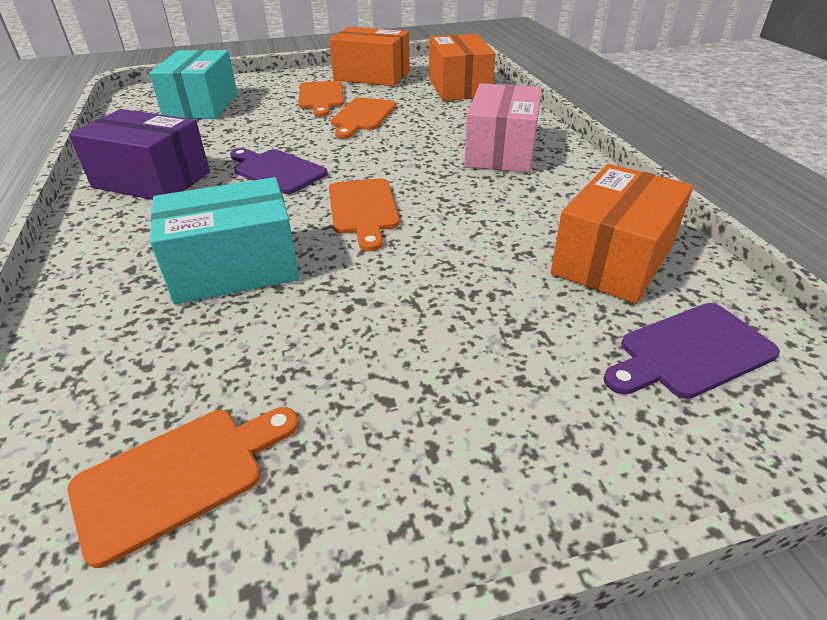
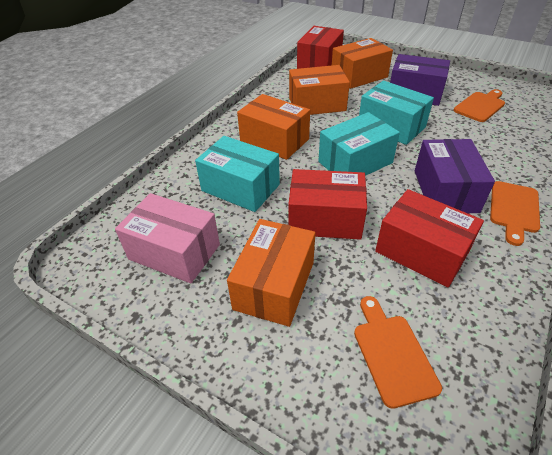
orange box: [329,27,410,86] [429,34,495,101] [551,164,693,304] = 3 -> [227,219,315,327] [237,94,310,160] [289,65,350,115] [332,38,393,89] = 4
orange cutting board: [68,407,299,568] [298,81,344,117] [329,178,400,251] [331,97,396,139] = 4 -> [354,296,442,409] [454,89,505,122] [490,181,540,246] = 3
purple box: [69,109,210,200] = 1 -> [390,54,450,106] [415,139,495,213] = 2
purple cutting board: [230,148,328,194] [604,303,780,399] = 2 -> none = 0
red box: none = 0 -> [288,169,367,240] [297,26,344,69] [375,189,484,288] = 3
turquoise box: [149,50,237,119] [150,177,300,305] = 2 -> [195,136,280,212] [318,112,400,176] [359,81,434,145] = 3

